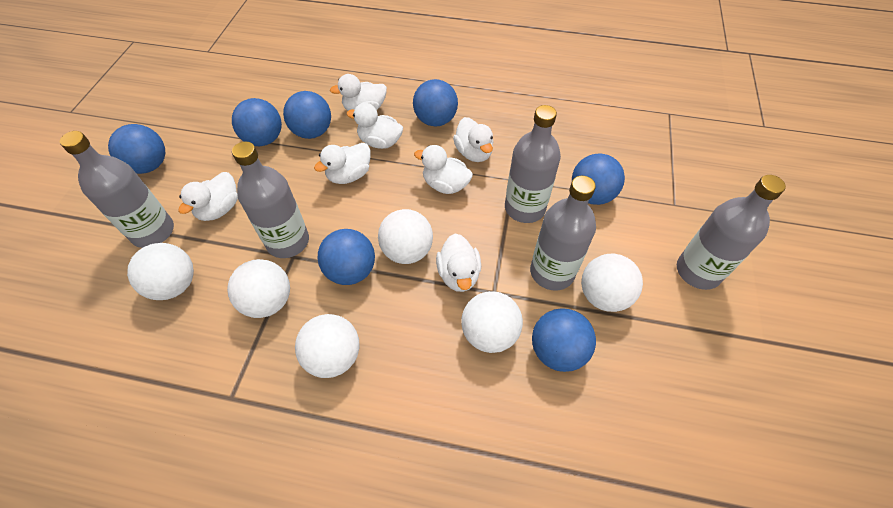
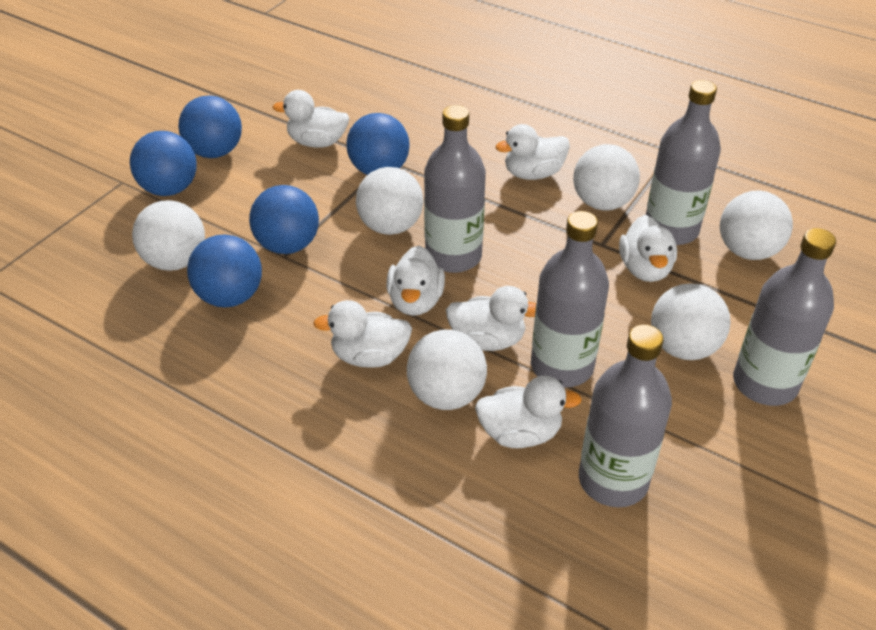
blue ball: [108,124,165,174] [232,98,282,146] [283,91,331,139] [318,229,375,285] [413,79,458,127] [532,308,596,372] [572,153,625,205] = 7 -> [130,131,197,196] [178,95,242,158] [187,234,262,308] [249,185,319,254] [346,113,410,175] = 5

